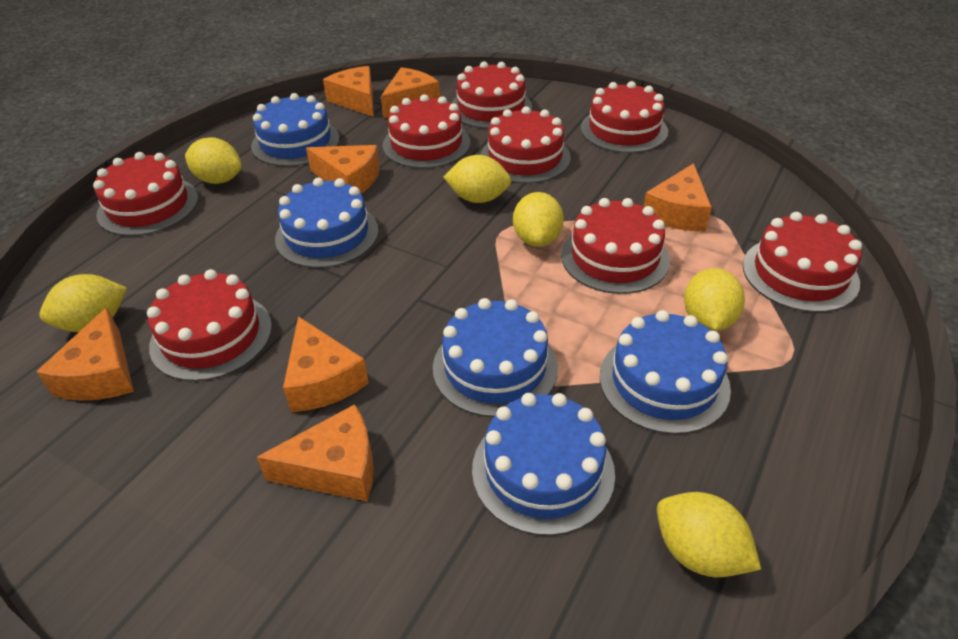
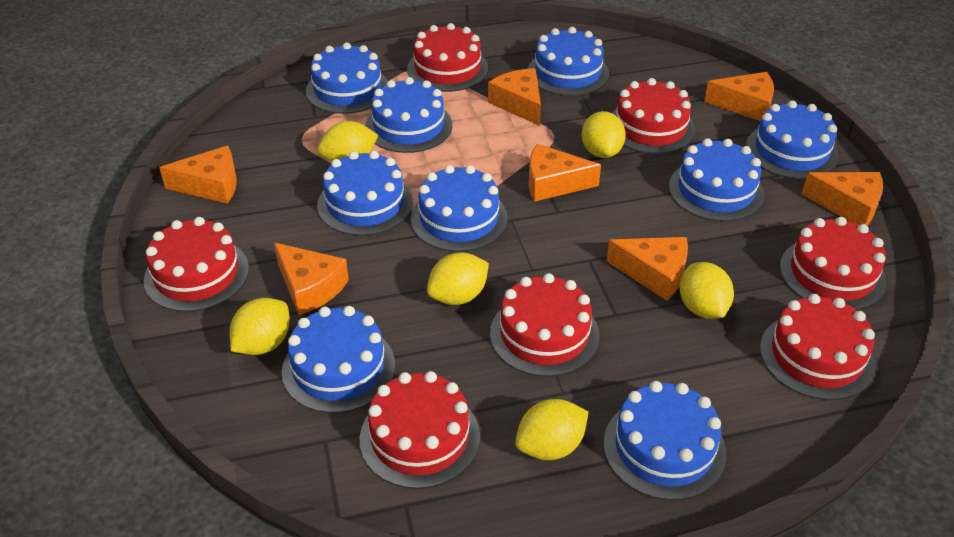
blue cake: [251,93,339,167] [275,178,379,268] [433,298,558,417] [472,393,615,536] [600,310,731,434] = 5 -> [282,306,395,413] [306,42,388,114] [317,151,413,236] [365,77,452,153] [411,165,508,252] [528,27,609,96] [603,381,726,500] [669,138,765,222] [746,100,838,179] = 9
red cake: [93,152,198,236] [147,269,272,381] [382,94,470,169] [451,61,532,129] [480,106,571,184] [561,198,670,294] [581,81,668,153] [743,212,862,313] = 8 -> [144,217,249,312] [360,371,480,489] [407,23,488,92] [490,273,600,377] [612,78,695,154] [760,294,876,400] [780,217,887,310] = 7

